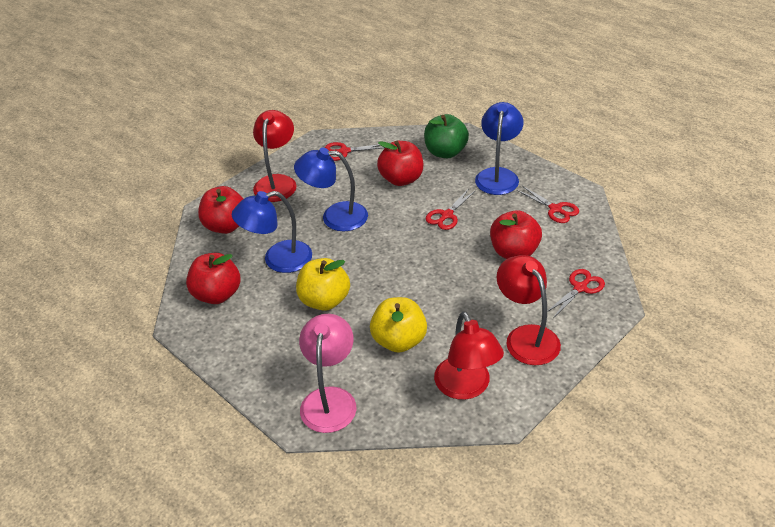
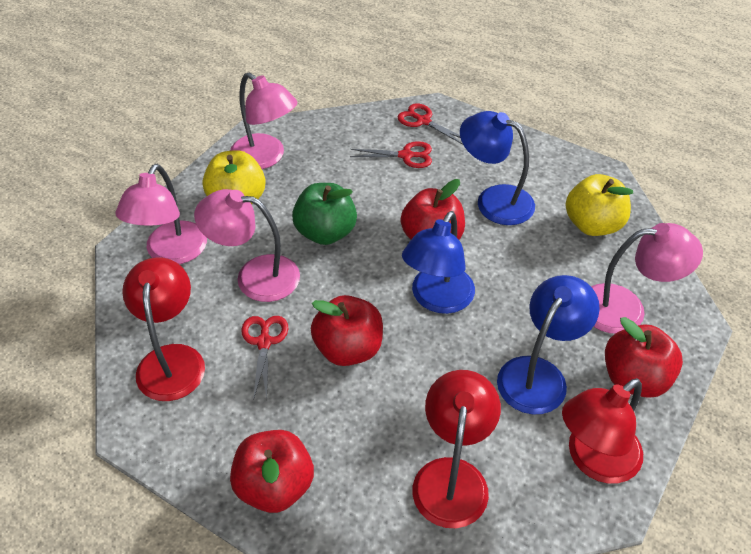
pink lamp: [299,314,356,433] = 1 -> [115,164,207,264] [194,189,300,302] [230,72,297,169] [591,223,703,334] = 4
red scissors: [325,142,385,161] [425,188,476,230] [516,186,579,223] [547,269,605,318] = 4 -> [241,316,288,400] [350,141,432,168] [398,103,463,144] = 3

